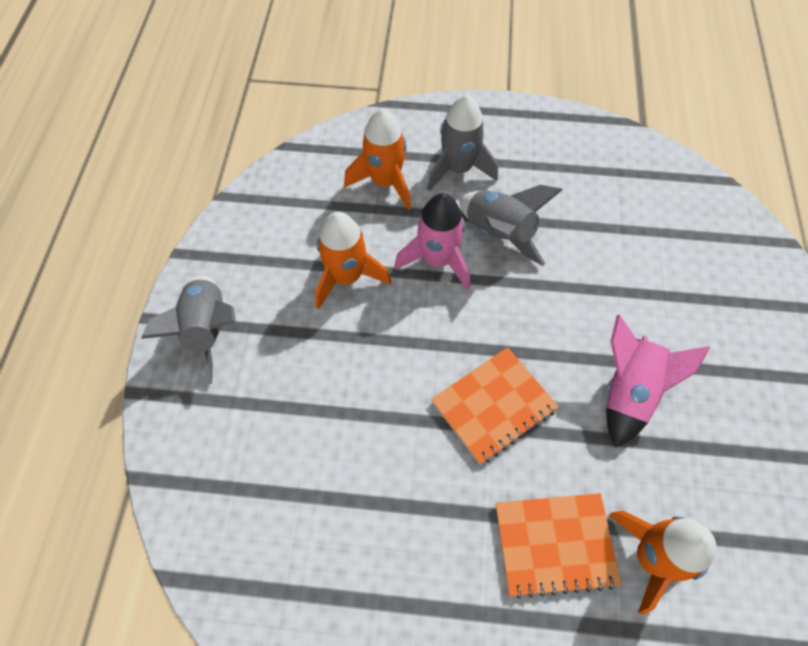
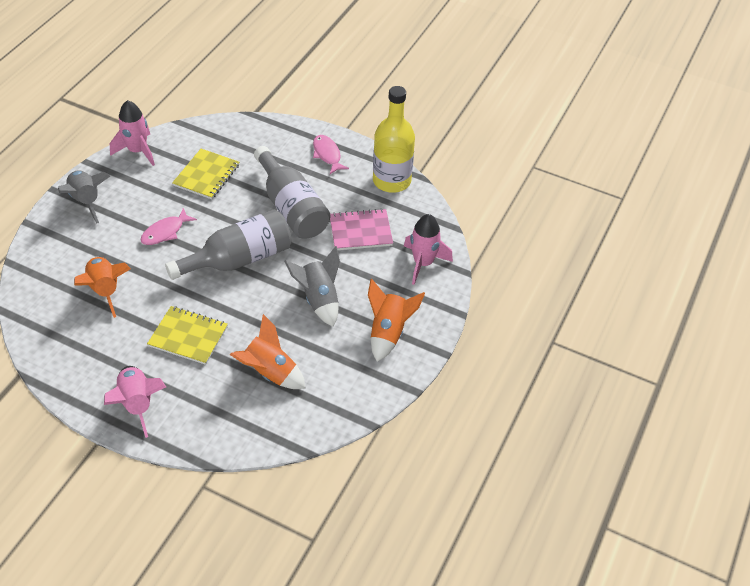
grey bottle: none = 0 -> [165,210,292,280] [254,146,330,239] = 2
grey rocket: [141,275,236,385] [427,94,498,191] [459,185,562,266] = 3 -> [58,170,110,223] [284,246,340,327] = 2
orange notebook: [431,347,559,465] [496,493,621,599] = 2 -> none = 0
pink fish: none = 0 -> [140,208,197,245] [313,135,349,174] = 2
pink notebook: none = 0 -> [330,209,393,250] = 1
pink rocket: [394,193,470,290] [606,315,710,447] = 2 -> [104,366,166,438] [110,100,155,166] [404,214,453,285] = 3
yellow bottle: none = 0 -> [373,86,415,193] = 1
yellow notebook: none = 0 -> [147,306,228,365] [172,149,239,199] = 2

